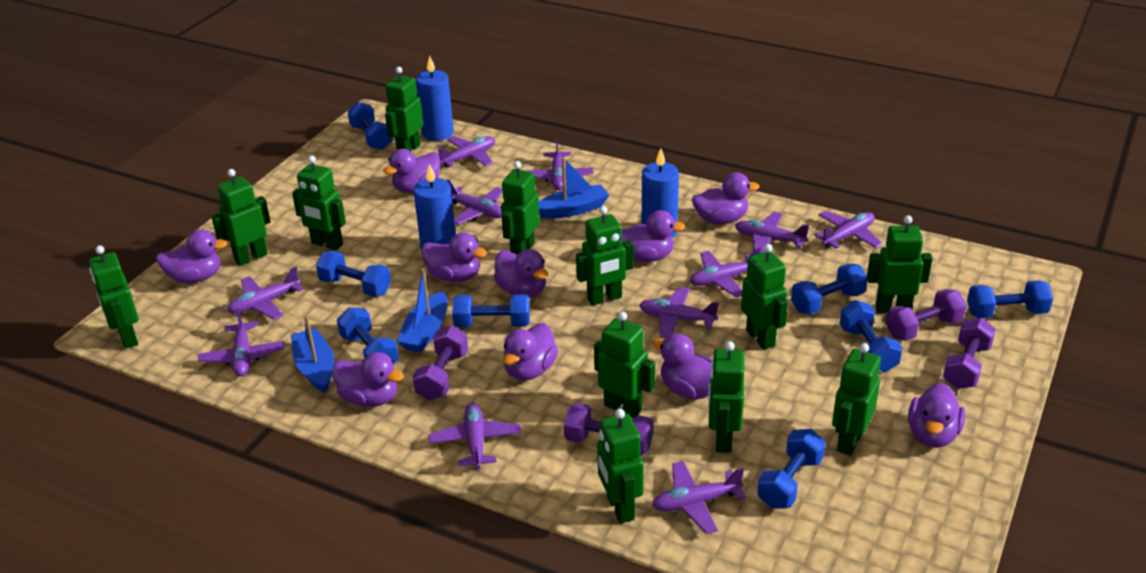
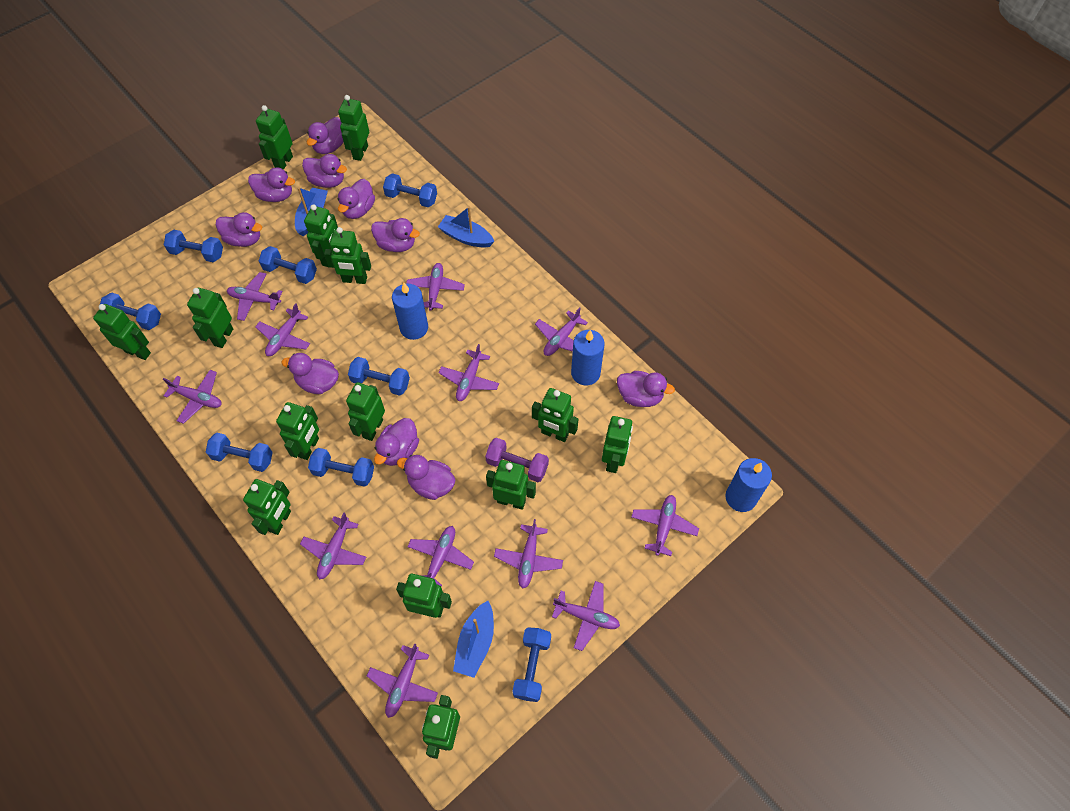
green robot: [89,245,139,349] [211,169,271,266] [292,156,346,250] [385,67,423,152] [501,161,540,255] [576,206,634,305] [594,311,655,418] [597,409,644,523] [708,341,744,453] [741,244,788,350] [832,343,881,455] [867,215,933,313] = 12 -> [93,304,151,360] [187,288,233,348] [243,479,291,535] [256,105,293,170] [276,402,319,460] [304,204,338,268] [324,227,371,284] [338,95,369,161] [346,382,385,441] [396,574,452,618] [422,695,460,759] [486,460,536,510] [532,388,578,442] [602,416,633,473] = 14
purple dumbbell: [413,326,468,400] [564,403,653,455] [886,289,966,341] [943,318,996,389] = 4 -> [485,438,549,482] = 1
purple plane: [198,309,284,377] [227,267,303,320] [429,403,521,469] [438,136,495,168] [446,179,503,225] [525,139,594,190] [639,286,719,338] [652,461,746,534] [690,248,761,298] [735,212,809,253] [814,211,883,249] = 11 -> [163,370,222,424] [227,272,283,321] [255,303,310,356] [300,512,366,580] [367,643,438,718] [406,263,465,311] [407,526,474,586] [438,344,499,401] [494,519,563,589] [535,307,588,356] [552,581,620,651] [631,495,699,556] = 12

